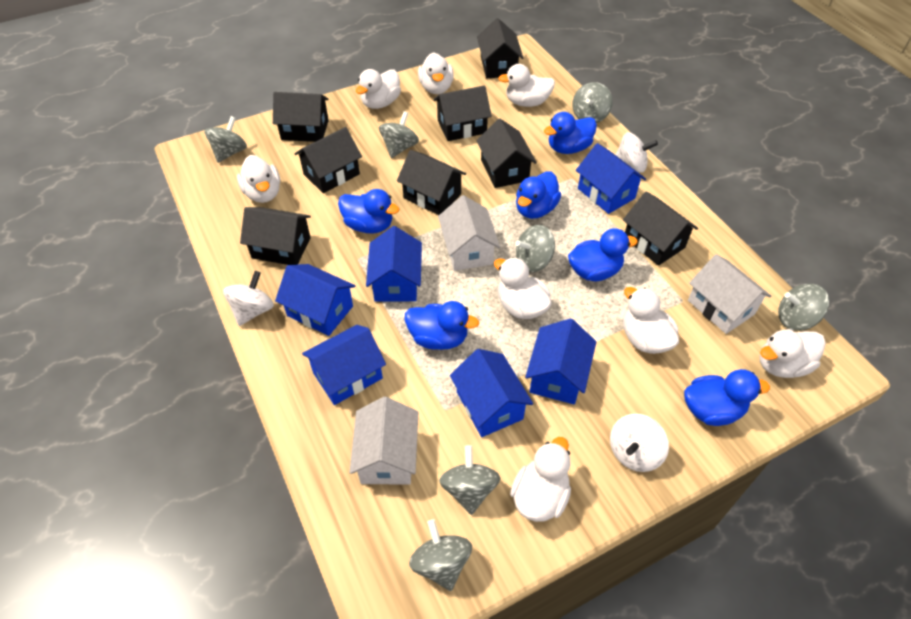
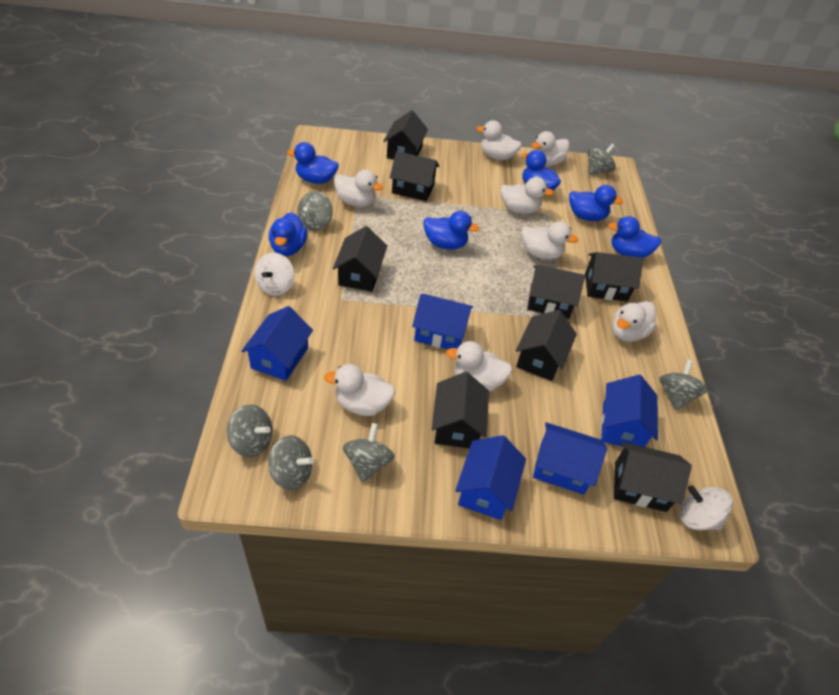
blue house: [275,264,355,336] [302,325,386,405] [366,226,422,302] [450,349,533,437] [525,318,596,404] [576,143,646,214] = 6 -> [241,306,313,381] [412,294,473,349] [455,435,526,520] [533,422,607,495] [601,375,658,447] = 5
grey spinning top: [205,116,247,163] [379,111,419,158] [409,519,472,591] [439,445,500,515] [515,225,555,272] [572,82,613,123] [778,284,829,331] = 7 -> [227,404,273,458] [268,435,314,490] [298,191,333,231] [343,423,395,483] [587,144,616,175] [659,359,708,411] = 6
white house: [350,397,418,485] [438,195,500,271] [688,254,771,334] = 3 -> none = 0
white spinning top: [223,271,274,326] [610,414,669,472] [616,132,658,173] = 3 -> [254,253,294,296] [680,485,733,530] = 2

